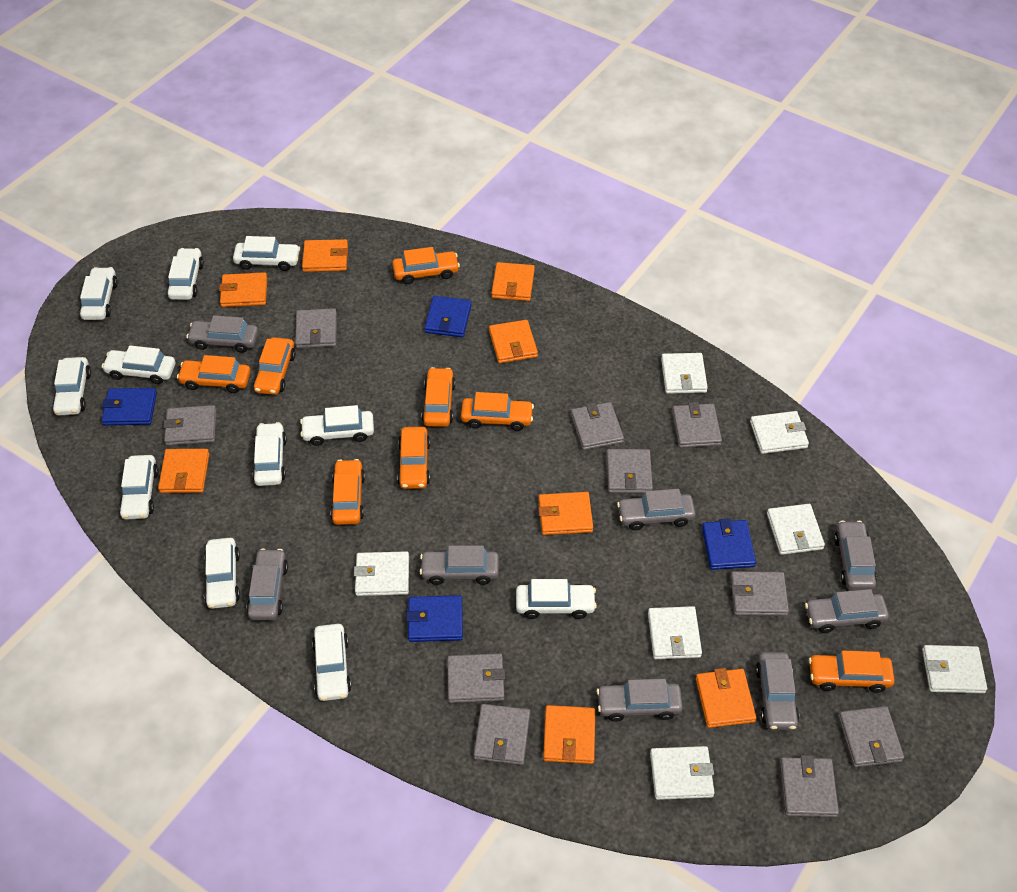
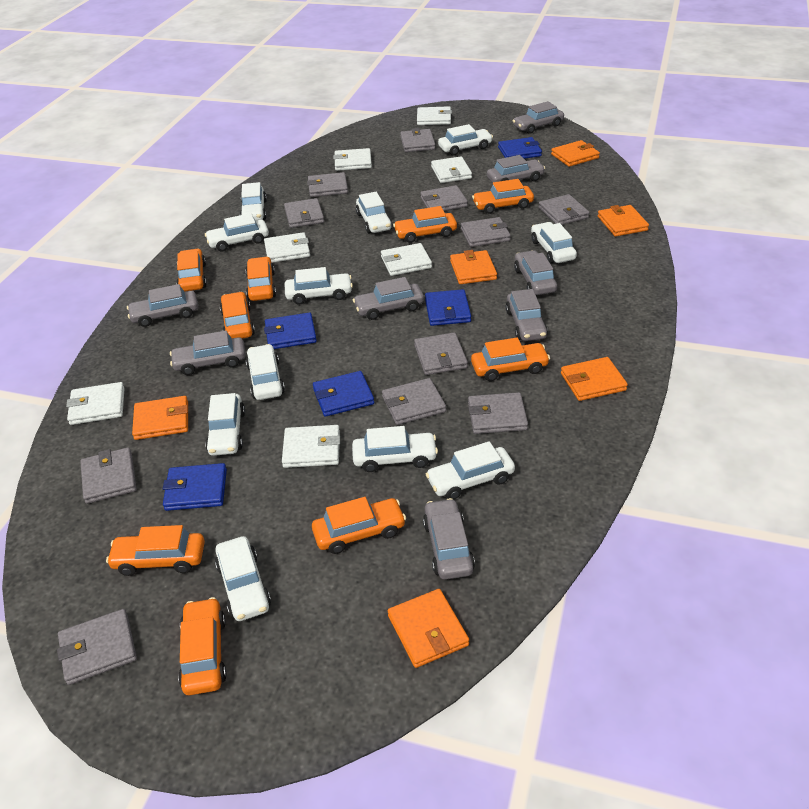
blue wallet: [102,388,157,425] [406,595,463,642] [424,296,472,337] [702,518,756,570] = 4 -> [163,463,227,511] [264,313,317,349] [313,371,374,417] [425,289,471,326] [498,137,542,159] = 5
grey wallet: [163,405,216,446] [295,308,337,348] [447,653,505,703] [474,704,530,765] [571,402,624,450] [607,449,653,493] [672,402,722,448] [731,571,789,616] [780,755,839,817] [838,706,904,767] = 10 -> [57,609,137,685] [80,447,137,504] [284,198,324,228] [307,172,348,197] [382,378,446,425] [400,128,435,152] [414,333,468,375] [420,185,468,211] [461,217,511,247] [468,392,528,434] [538,194,589,225] = 11
orange car: [177,355,251,393] [254,337,296,395] [330,459,365,525] [392,247,460,284] [397,427,430,489] [421,367,455,427] [461,392,534,431] [809,651,895,693] = 8 -> [106,525,205,576] [176,249,207,292] [178,597,227,695] [220,292,255,339] [245,257,276,301] [312,497,406,554] [393,206,457,243] [471,337,550,381] [472,179,534,214] = 9
orange wallet: [158,449,209,493] [219,272,267,307] [302,239,348,272] [489,320,538,363] [491,262,535,301] [539,492,593,535] [543,705,595,764] [696,668,757,728] = 8 -> [132,396,188,440] [388,589,469,668] [450,250,497,284] [551,140,600,167] [561,357,628,401] [598,205,649,237] = 6

